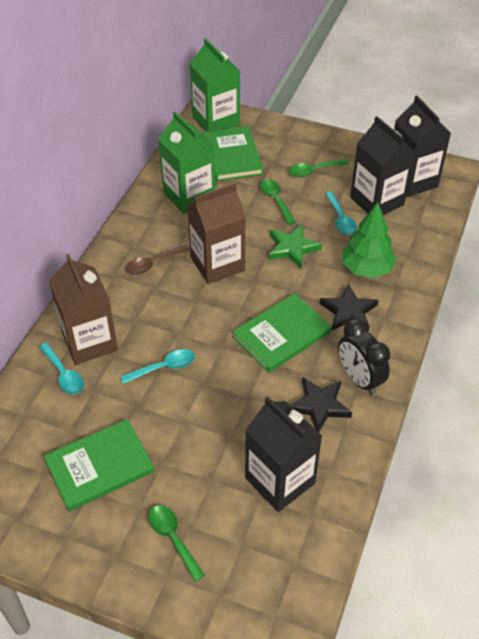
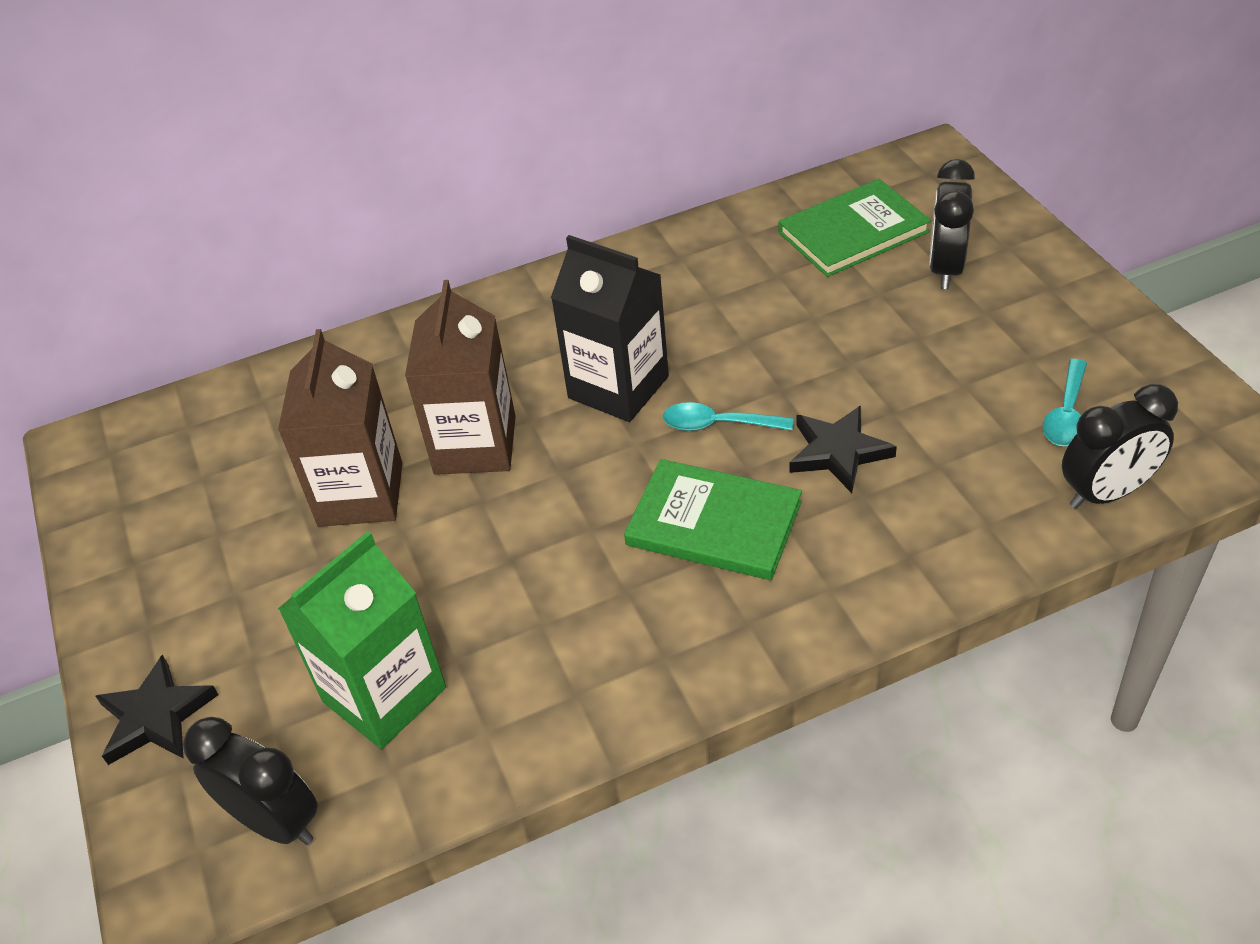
black carton: [245,396,322,512] [350,116,415,215] [394,96,451,197] = 3 -> [551,235,669,422] = 1
black clock: [338,318,390,395] = 1 -> [183,717,318,845] [929,159,975,289] [1062,384,1178,509] = 3
brown spoon: [126,245,190,275] = 1 -> none = 0
green book: [44,419,154,511] [203,126,264,181] [233,293,332,373] = 3 -> [624,459,802,580] [778,179,931,277] = 2
green carton: [158,111,216,214] [189,38,240,132] = 2 -> [278,531,446,749] = 1
green spoon: [148,505,205,582] [260,179,296,225] [289,159,349,177] = 3 -> none = 0
green star: [269,225,322,268] = 1 -> none = 0
green tree: [342,202,396,278] = 1 -> none = 0
turquoise spoon: [39,342,84,394] [120,349,195,384] [325,192,357,235] = 3 -> [663,402,793,431] [1043,359,1087,446] = 2

